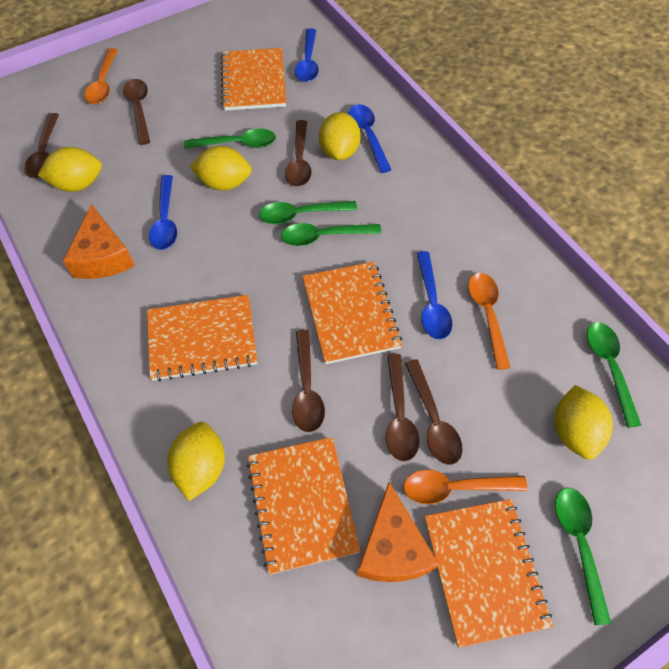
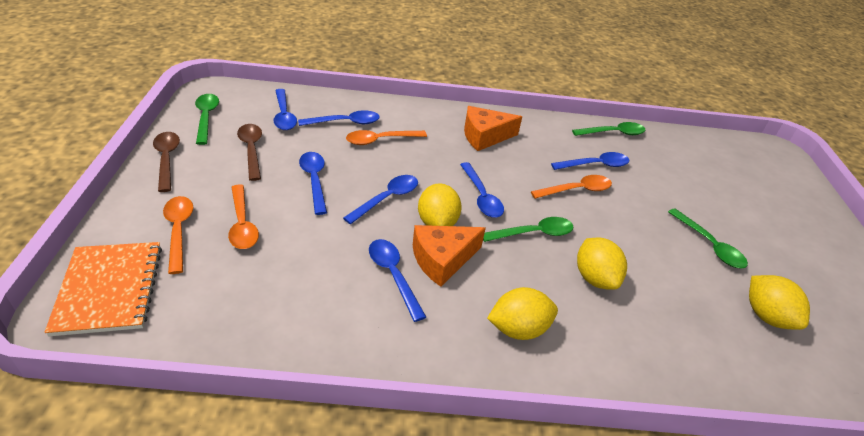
blue spoon: [149,175,177,250] [295,28,319,82] [349,104,391,173] [417,251,452,340] = 4 -> [273,89,297,130] [298,110,380,126] [299,152,327,215] [343,175,418,224] [369,239,426,322] [460,162,504,218] [551,152,630,170] = 7
brown spoon: [24,113,59,178] [123,79,150,145] [285,120,312,187] [292,330,325,432] [386,354,419,462] [405,359,462,465] = 6 -> [153,132,180,192] [237,124,262,181] = 2
green spoon: [184,128,276,149] [259,201,357,224] [281,223,382,246] [555,488,611,625] [587,322,641,428] = 5 -> [195,94,219,145] [483,217,574,242] [572,122,646,136] [668,208,748,268] = 4
orange notebook: [147,295,258,381] [221,48,286,111] [247,437,361,575] [303,262,402,364] [425,499,553,648] = 5 -> [44,242,162,336] = 1
orange spoon: [85,48,118,105] [403,470,528,504] [468,273,510,370] = 3 -> [163,196,194,274] [228,184,259,249] [346,130,427,145] [531,175,612,199] = 4
yellow lemon: [38,147,102,192] [167,422,225,501] [189,146,252,191] [319,112,361,160] [554,385,613,460] = 5 -> [418,183,462,226] [487,287,558,340] [577,238,627,290] [749,275,810,330] = 4

